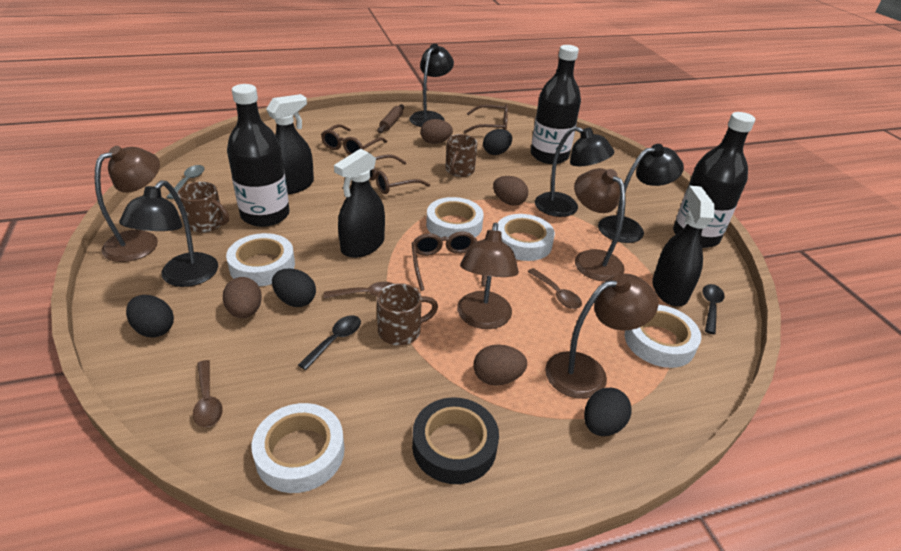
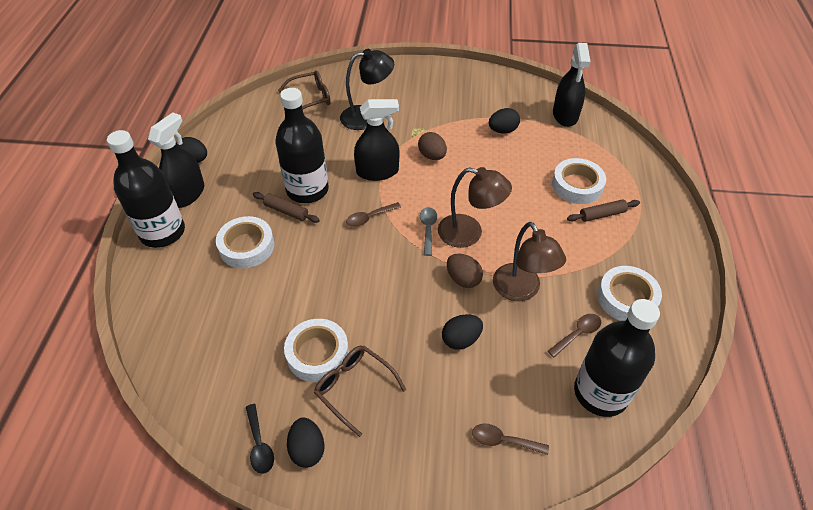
black lamp: [119,180,218,287] [409,44,454,127] [535,126,614,217] [598,144,684,243] = 4 -> [340,49,394,130] = 1
black spoon: [298,316,361,370] [702,284,725,334] = 2 -> [246,404,274,474] = 1
black tape: [412,397,499,484] = 1 -> none = 0
brown egg: [223,277,262,318] [420,119,453,144] [473,344,527,386] [493,176,528,206] = 4 -> [418,132,447,160] [447,254,483,288] = 2
brown glasses: [321,124,387,155] [370,154,430,194] [412,231,486,291] [464,104,508,133] = 4 -> [278,70,331,109] [314,345,406,437] = 2
brown lamp: [95,146,160,262] [457,223,519,329] [545,274,658,399] [574,168,625,281] = 4 -> [438,167,512,248] [493,222,566,301] = 2
brown mug: [178,182,229,233] [377,283,438,346] [445,134,477,177] = 3 -> none = 0
brown rolling pin: [378,104,404,133] = 1 -> [253,192,320,223] [567,199,640,222] = 2
white tape: [226,233,295,286] [252,403,345,493] [426,197,484,238] [498,214,555,261] [625,305,701,368] = 5 -> [216,216,274,268] [284,319,349,382] [552,158,606,204] [597,266,662,321] = 4

